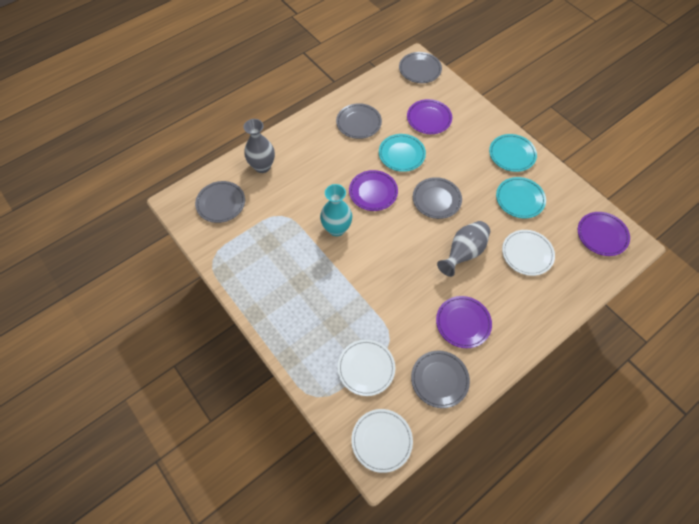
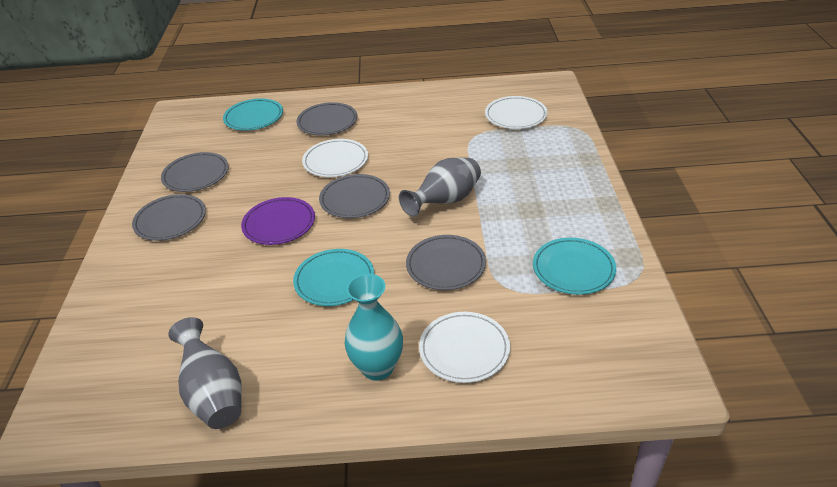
purple plate: [349,170,398,211] [407,99,452,134] [436,296,492,348] [578,212,630,256] = 4 -> [241,197,315,245] = 1

